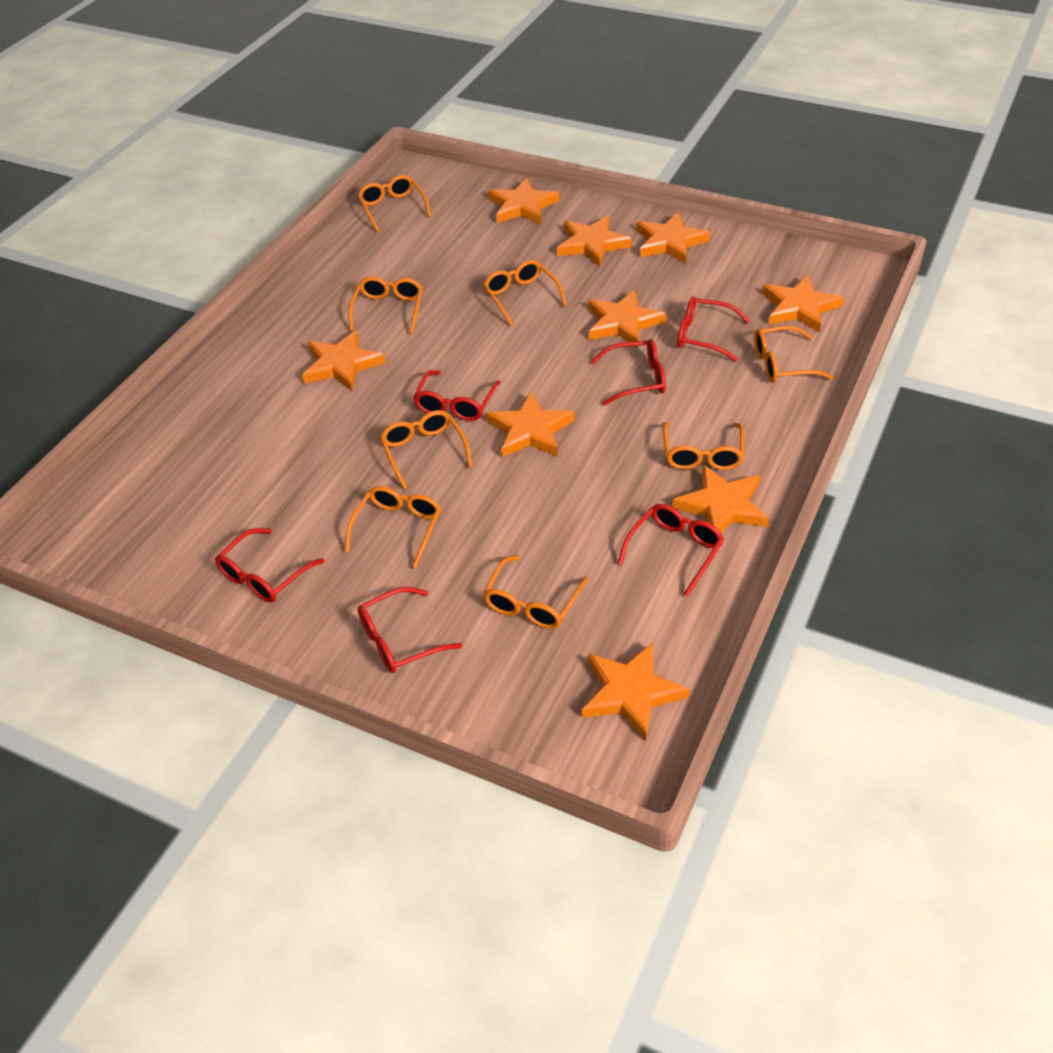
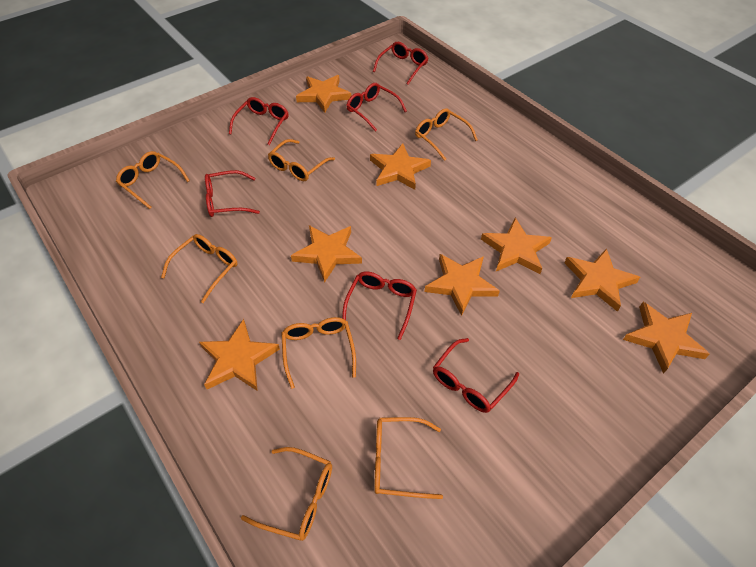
orange glasses: [345,486,441,568] [348,276,423,334] [357,175,431,232] [380,410,473,489] [483,260,567,326] [483,555,588,629] [663,422,745,470] [754,326,834,383] = 8 -> [116,151,190,209] [161,234,237,303] [241,447,332,541] [268,139,335,181] [282,317,356,389] [374,417,443,499] [415,108,478,161] = 7
orange star: [302,330,385,391] [486,392,575,457] [488,178,560,224] [557,216,632,267] [582,642,690,741] [588,290,666,348] [636,212,710,264] [672,465,769,533] [762,275,844,333] = 9 -> [199,319,280,391] [291,225,362,283] [296,75,351,113] [370,143,431,190] [424,254,500,316] [481,218,552,274] [564,248,640,312] [623,302,710,374] = 8

